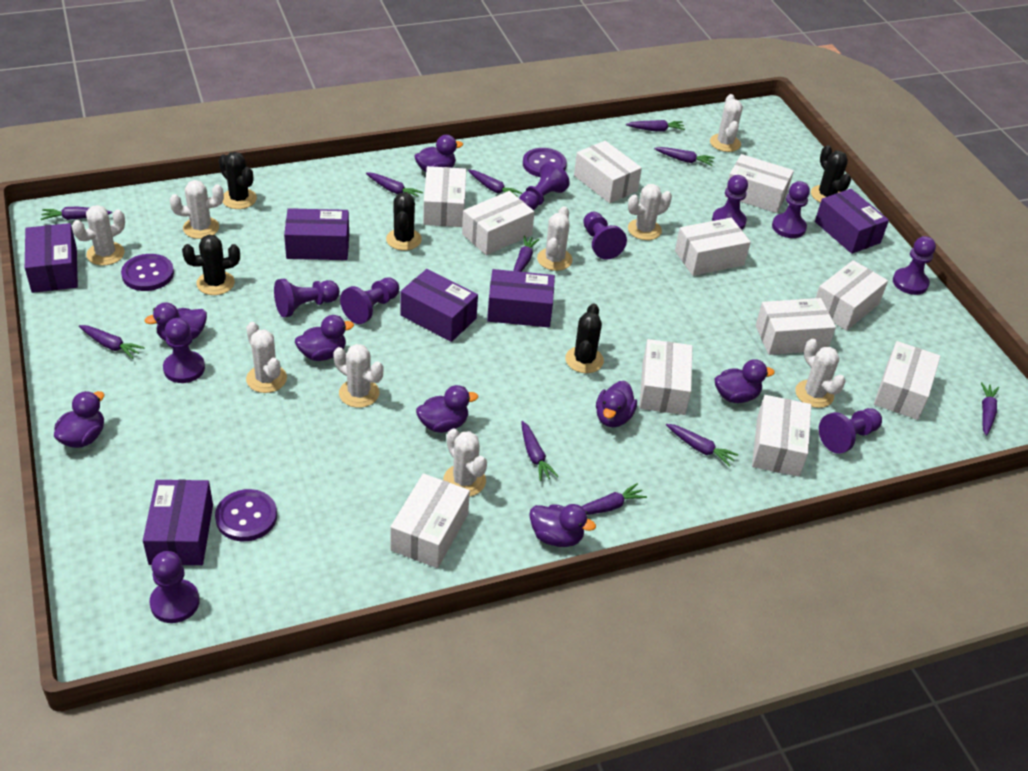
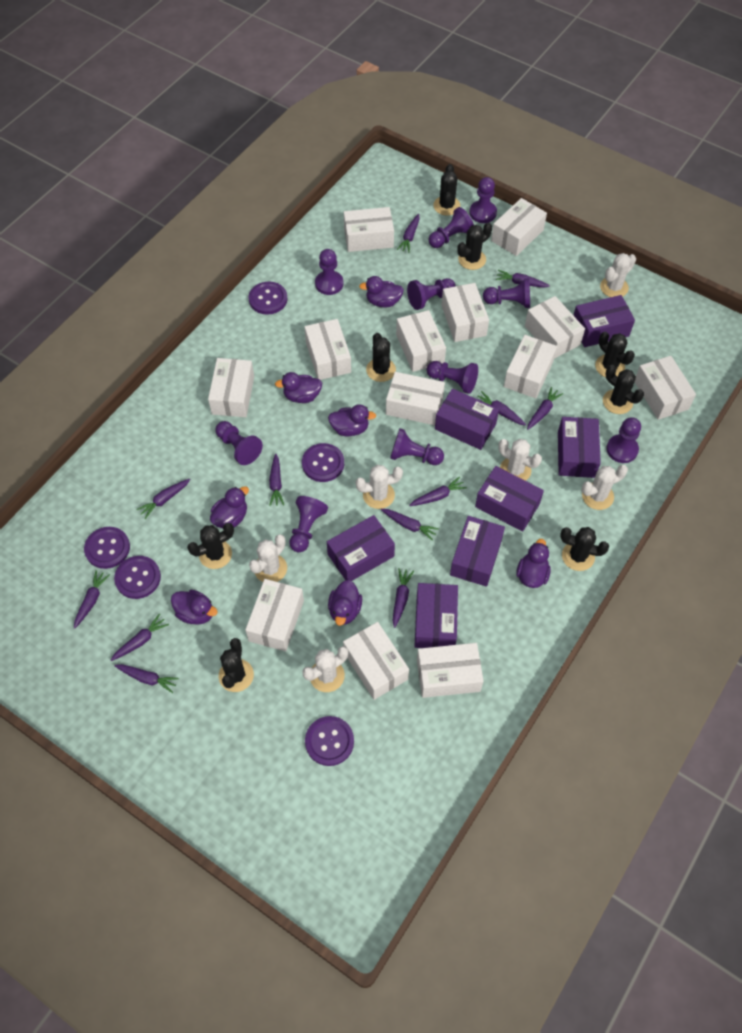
black cactus: [182,235,240,295] [219,152,257,209] [386,192,422,251] [565,303,604,373] [811,145,851,203] = 5 -> [187,523,234,569] [219,638,254,692] [366,333,396,382] [433,164,460,216] [457,222,492,270] [560,527,609,571] [595,332,635,377] [603,365,644,414] = 8
purple box: [25,223,78,293] [143,480,213,565] [284,208,349,260] [400,269,478,342] [487,269,555,327] [815,189,889,254] = 6 -> [327,515,395,581] [414,583,458,648] [435,388,499,450] [450,516,505,587] [475,466,544,532] [558,417,601,478] [573,295,635,347] = 7
purple button: [121,254,174,291] [215,489,277,541] [523,148,567,177] = 3 -> [84,527,130,569] [114,556,161,599] [249,282,287,315] [302,443,344,482] [305,716,354,766] = 5
purple carrot: [41,206,112,220] [79,325,145,359] [366,173,423,200] [468,170,522,197] [513,235,540,272] [521,421,558,481] [581,483,647,515] [626,120,685,131] [654,147,715,166] [666,424,738,467] [981,382,999,436] = 11 -> [74,570,110,629] [111,614,169,661] [114,664,179,693] [136,479,190,519] [269,454,284,506] [381,509,439,541] [392,568,414,628] [397,214,420,253] [409,477,467,506] [478,391,526,426] [496,270,550,288] [527,387,563,430] = 12
purple duck: [54,391,104,448] [145,302,207,341] [295,315,354,361] [414,135,463,172] [416,385,478,433] [529,504,596,547] [596,381,637,427] [715,359,775,403] = 8 -> [171,590,218,625] [210,486,249,528] [275,372,322,403] [328,404,376,436] [328,580,362,626] [359,276,404,307] [516,539,551,588] = 7
white box: [390,473,470,568] [423,166,466,227] [462,191,535,255] [574,141,642,203] [639,339,693,415] [675,218,751,276] [725,154,794,213] [752,395,811,477] [755,298,836,355] [816,260,888,331] [874,341,941,420] = 11 -> [208,358,254,417] [245,579,304,652] [304,319,351,380] [343,622,409,700] [344,207,394,252] [386,372,445,425] [396,310,446,372] [417,643,484,698] [441,283,489,342] [491,198,547,256] [504,335,557,399] [525,296,585,359] [635,356,696,420] = 13
white cactus: [72,205,125,265] [170,180,224,239] [246,322,287,393] [333,344,383,408] [443,429,487,497] [537,206,573,271] [628,184,672,240] [710,94,743,152] [795,339,846,408] = 9 -> [249,535,287,582] [302,646,348,692] [355,465,403,509] [498,439,542,481] [582,465,628,510] [600,253,636,297] = 6

